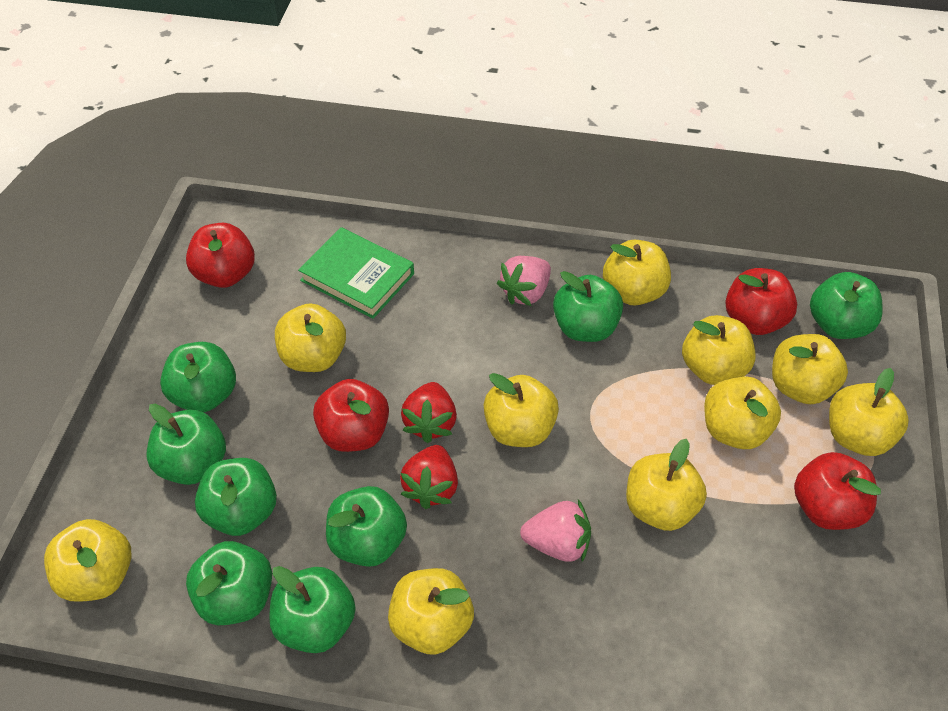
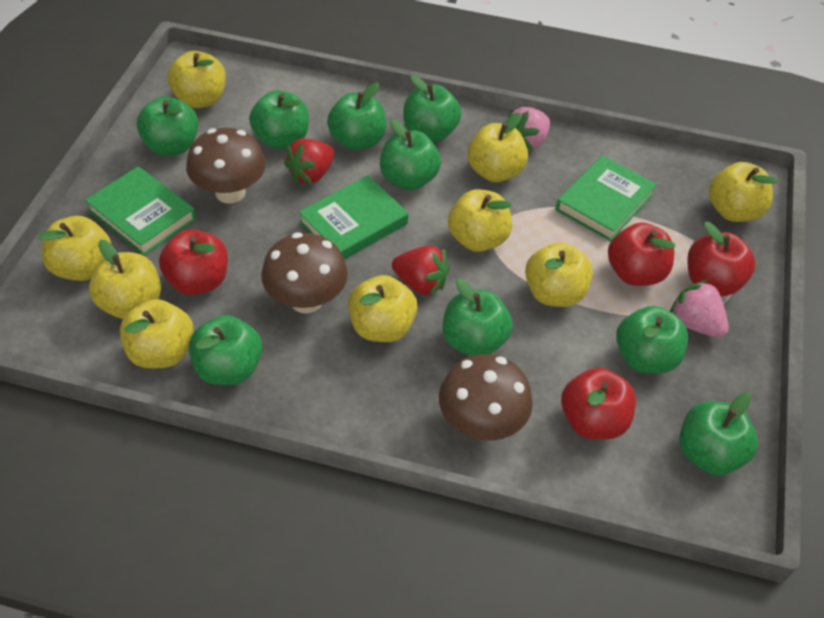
brown mushroom: none = 0 -> [186,128,266,204] [261,232,348,314] [439,354,533,440] = 3
green apple: [146,403,226,485] [160,342,236,412] [186,541,272,625] [195,458,277,536] [269,566,356,653] [326,486,407,567] [553,271,623,342] [810,272,883,339] = 8 -> [137,97,198,156] [189,315,263,385] [249,90,309,149] [327,83,386,151] [380,119,441,190] [403,75,461,142] [443,278,513,356] [616,306,688,374] [679,392,758,475] = 9
green book: [298,227,414,319] = 1 -> [85,166,196,256] [299,175,408,260] [556,155,657,241] = 3
yellow apple: [44,519,132,602] [275,303,346,372] [388,568,474,655] [483,373,559,447] [603,240,671,305] [626,439,707,531] [682,315,755,385] [704,376,781,449] [772,334,848,404] [829,368,909,456] = 10 -> [38,216,112,281] [89,240,161,319] [120,299,194,369] [168,51,226,108] [348,275,418,342] [448,189,512,252] [468,113,528,182] [525,242,593,307] [709,162,778,222] = 9

